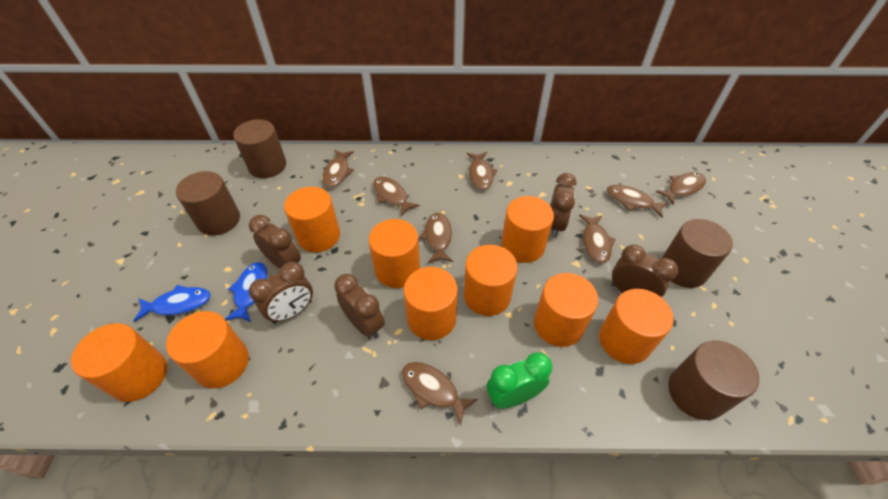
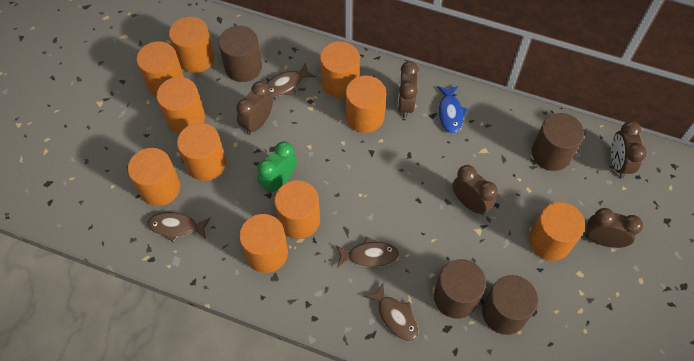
blue fish: [133,285,211,322] [225,262,268,322] = 2 -> [437,86,468,133] = 1
brown fish: [322,150,354,188] [373,177,420,217] [402,362,478,426] [419,213,453,263] [467,152,497,190] [579,215,616,264] [607,185,668,218] [656,172,706,205] = 8 -> [147,212,210,243] [266,63,316,97] [336,237,399,267] [364,283,418,341] = 4
orange cylinder: [71,323,167,402] [166,311,249,388] [284,187,340,252] [368,219,420,288] [404,267,458,340] [464,245,517,316] [501,196,554,263] [534,273,598,347] [599,289,674,364] = 9 -> [128,148,180,206] [137,41,184,97] [157,77,205,134] [169,17,215,73] [177,123,226,181] [239,214,288,273] [274,180,320,239] [320,41,360,98] [346,76,386,133] [529,202,585,261] = 10

